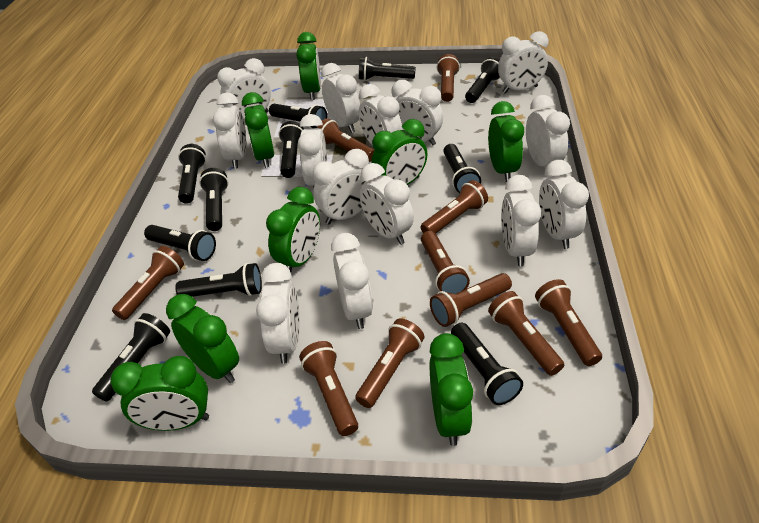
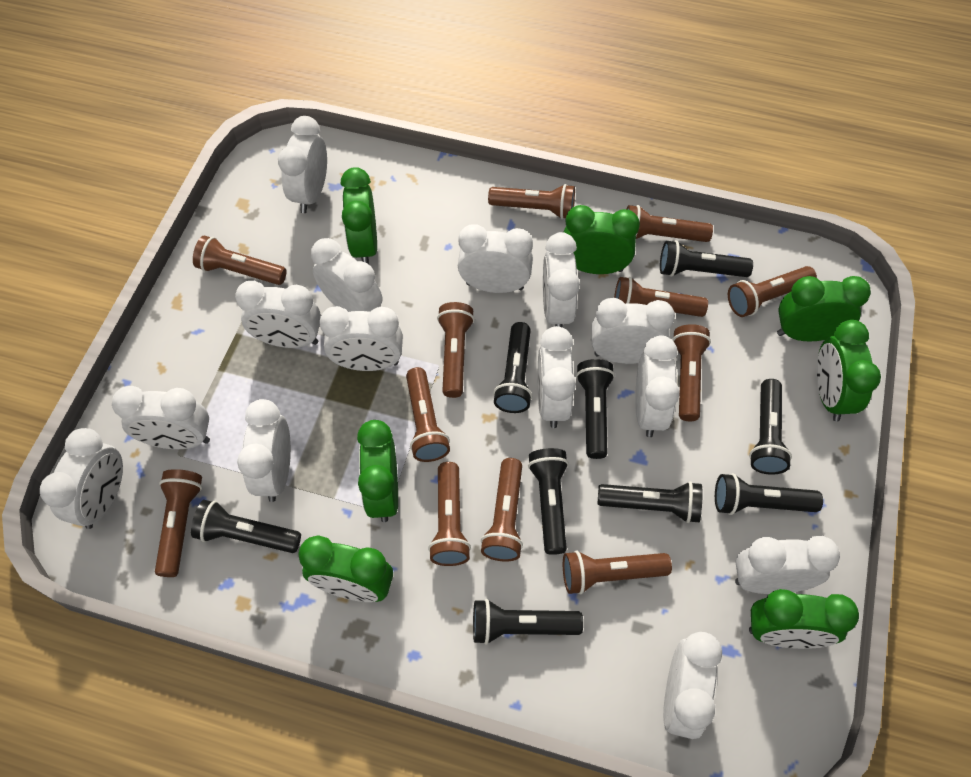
black flashlight: [92,313,170,402] [144,225,216,261] [175,263,262,297] [178,144,206,204] [199,168,228,231] [269,104,327,128] [278,121,304,178] [359,57,416,81] [443,144,481,194] [451,323,523,405] [465,57,500,103] = 11 -> [191,500,301,553] [473,599,583,645] [493,322,532,413] [528,448,569,555] [576,359,615,459] [598,481,702,523] [660,240,753,277] [715,473,823,515] [749,379,792,475] = 9
brown flashlight: [112,246,184,320] [299,341,358,436] [317,118,374,162] [355,319,425,408] [421,180,488,233] [421,231,470,294] [430,273,512,327] [437,54,460,102] [488,291,564,376] [535,279,602,366] = 10 -> [155,469,202,577] [193,236,287,285] [406,367,450,462] [428,462,471,566] [437,302,475,398] [481,458,523,562] [488,184,575,219] [563,550,672,594] [614,277,708,317] [626,205,713,242] [672,324,711,421] [728,266,817,317] = 12
green clock: [110,356,209,431] [166,294,239,383] [242,92,274,168] [266,187,320,272] [296,32,321,100] [371,119,427,185] [429,333,473,446] [488,101,524,182] = 8 -> [298,535,393,602] [341,167,377,264] [357,420,398,522] [564,205,640,274] [749,589,859,649] [777,276,871,341] [816,320,881,421] = 7

